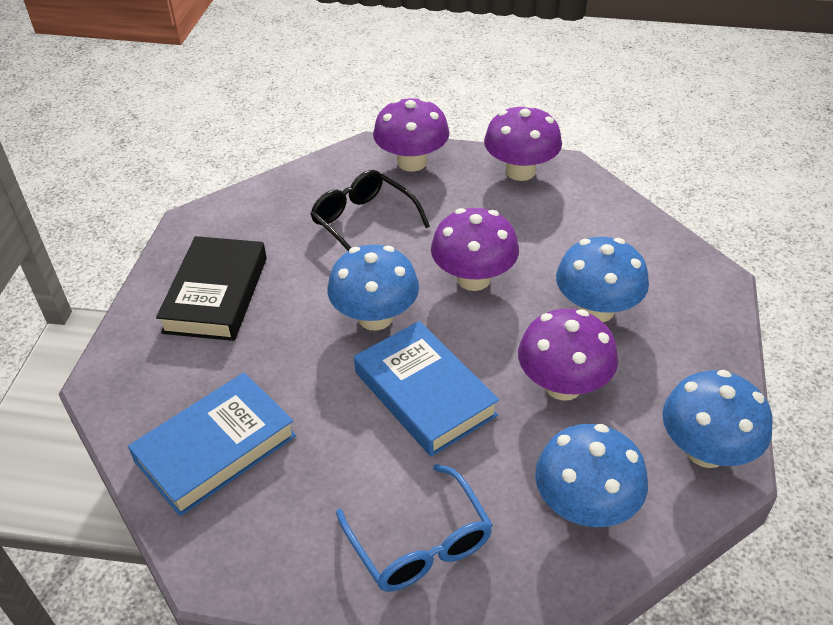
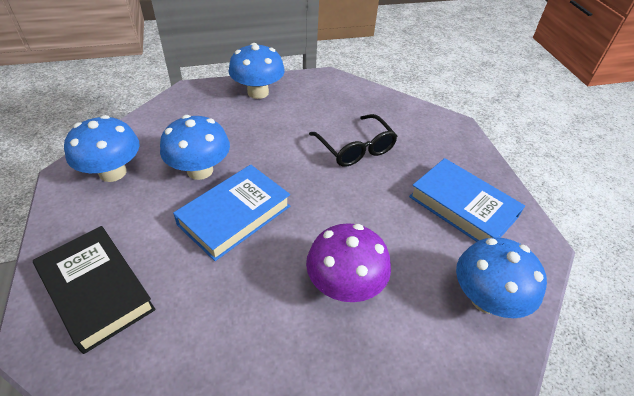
blue glasses: [336,464,493,592] = 1 -> none = 0
purple mushroom: [373,98,450,172] [431,208,519,291] [484,104,562,181] [518,309,618,400] = 4 -> [306,223,391,302] = 1

